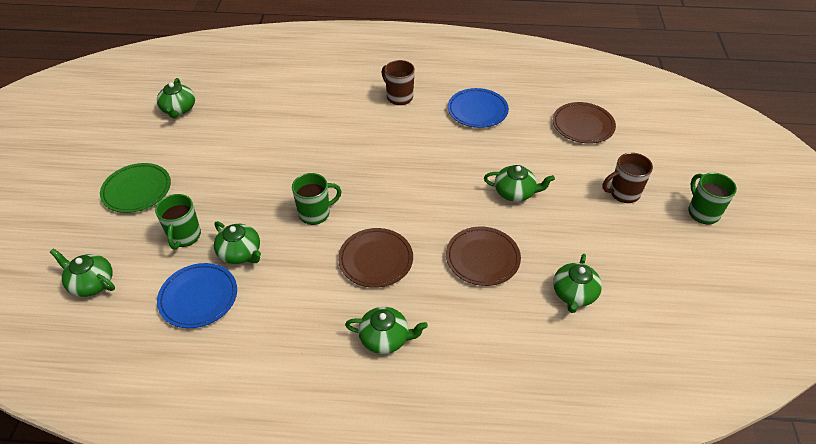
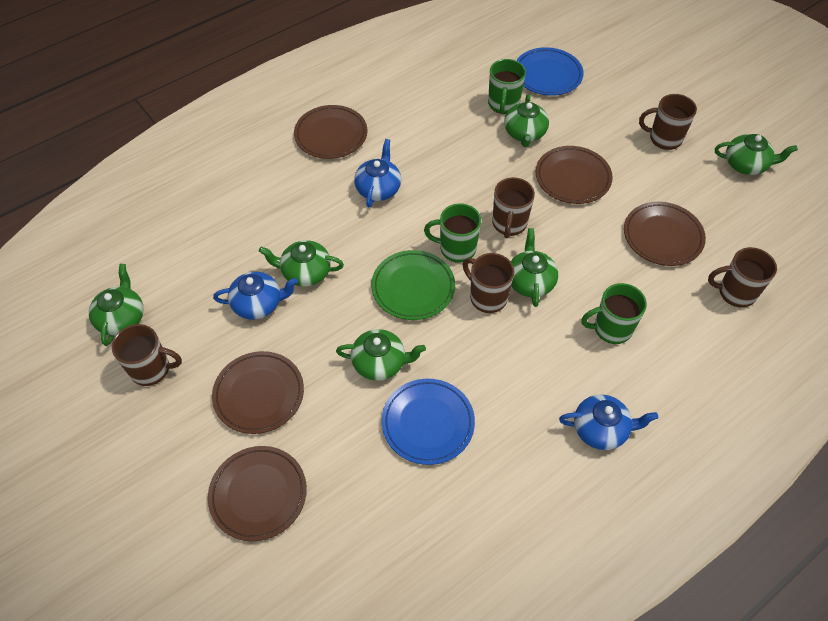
blue teapot: none = 0 -> [213,272,298,319] [354,139,401,207] [559,394,658,450] = 3
brown mug: [382,60,415,105] [602,153,653,203] = 2 -> [111,324,182,386] [463,253,514,313] [492,177,535,238] [639,94,697,150] [708,247,777,307] = 5
brown plate: [338,228,413,288] [446,227,521,286] [553,102,616,143] = 3 -> [208,446,307,541] [212,351,304,434] [294,105,367,159] [536,146,613,204] [624,202,706,266] = 5

